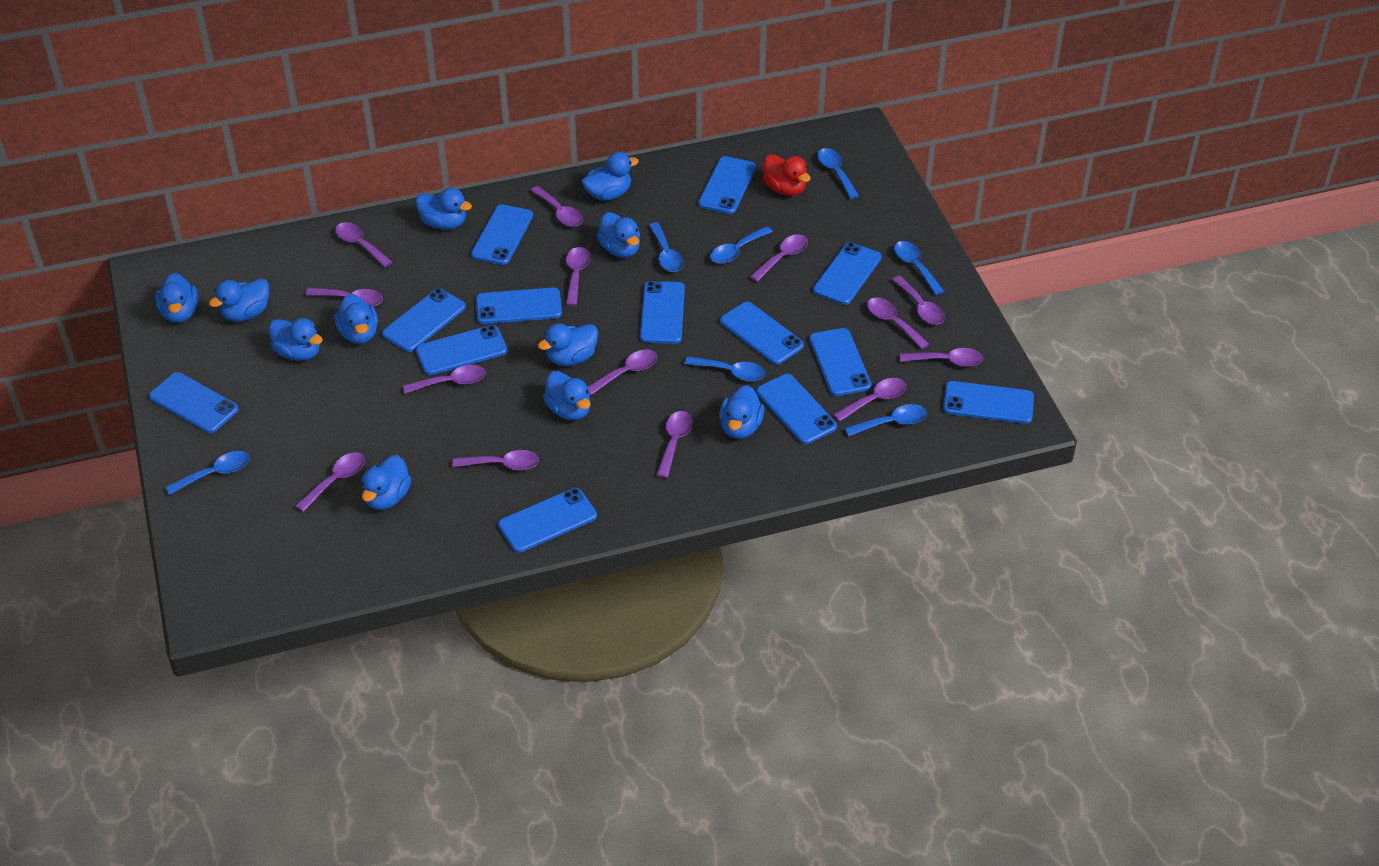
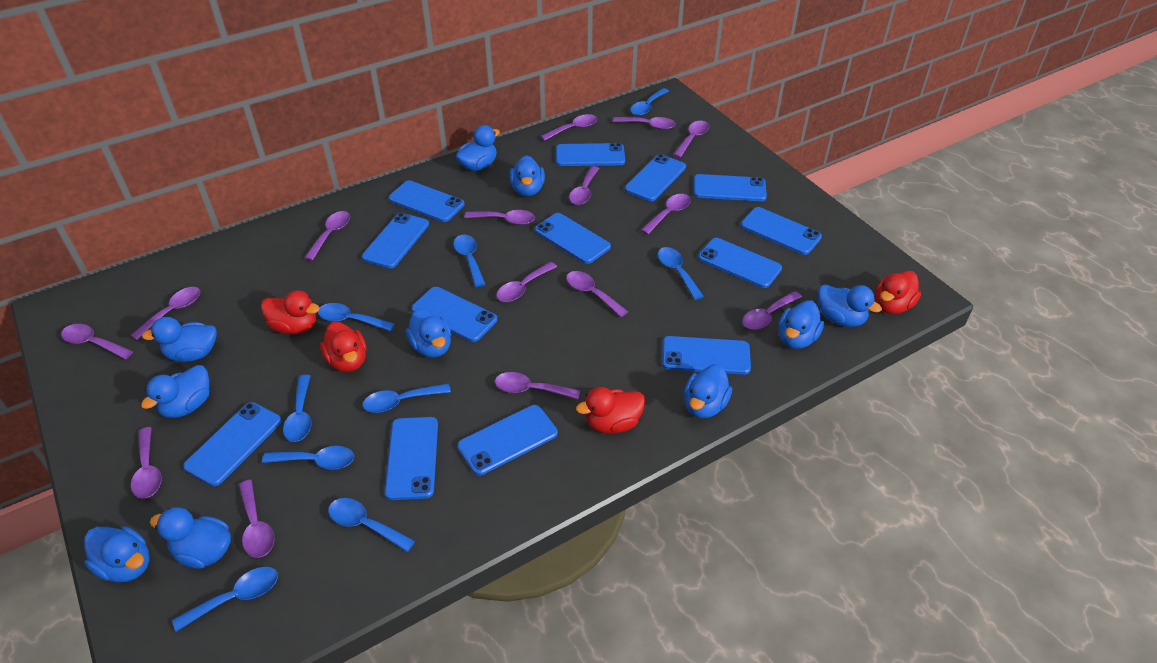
blue duck: [155,273,198,323] [209,278,269,322] [269,318,323,361] [334,294,378,344] [362,455,411,510] [416,188,472,230] [538,323,598,366] [543,371,591,420] [582,152,639,201] [597,212,640,258] [719,385,764,439] = 11 -> [84,526,150,582] [141,365,210,418] [142,317,217,362] [150,507,231,569] [406,308,451,358] [456,125,500,171] [509,155,545,196] [684,364,732,418] [778,300,824,349] [818,284,882,327] = 10
blue spoon: [165,451,250,495] [649,222,684,272] [684,356,765,382] [710,226,773,264] [817,148,859,199] [844,404,927,437] [894,241,945,295] = 7 -> [172,567,278,632] [262,446,354,470] [283,375,311,442] [318,303,395,332] [328,498,415,552] [363,383,451,413] [453,235,485,287] [630,88,669,116] [658,247,704,300] = 9
purple spoon: [296,452,365,512] [305,288,383,307] [335,222,393,267] [403,365,486,394] [452,450,539,471] [530,186,583,227] [566,247,590,306] [588,350,657,395] [656,411,693,478] [750,234,808,282] [833,378,906,422] [867,298,929,349] [892,276,945,325] [900,348,983,367] = 14 -> [61,324,133,359] [130,287,200,340] [131,427,162,499] [239,480,275,558] [304,211,350,261] [464,210,535,225] [495,372,580,400] [496,262,557,302] [540,114,597,141] [566,271,628,317] [569,166,599,205] [613,117,676,130] [641,194,691,235] [673,121,709,158] [742,291,802,330] = 15
red duck: [763,154,810,196] = 1 -> [261,290,320,334] [320,322,366,372] [576,387,645,433] [875,271,921,314] = 4

